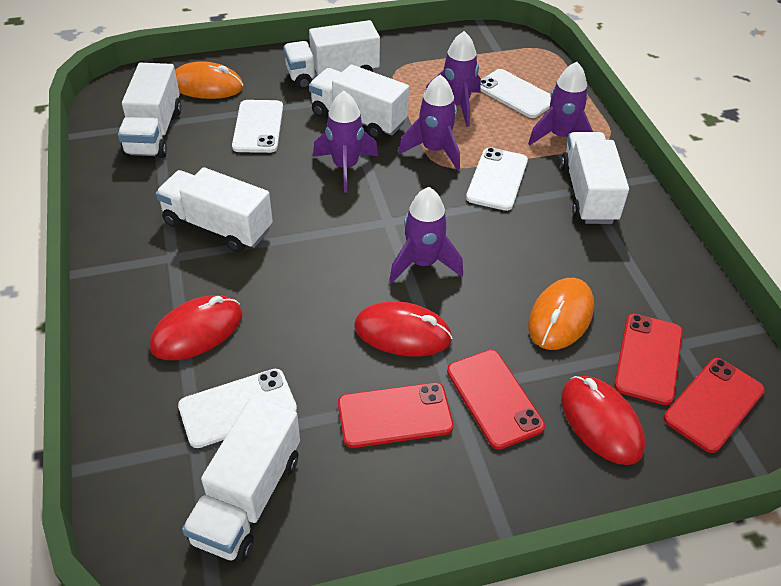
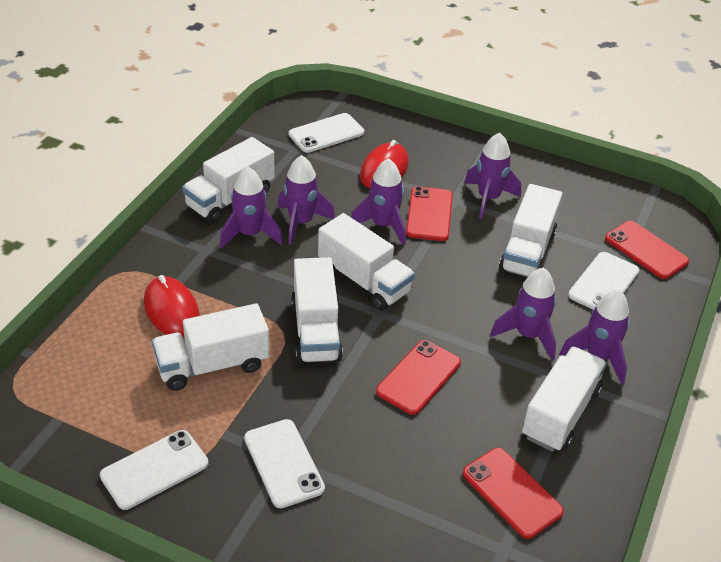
orange mouse: [175,61,244,99] [528,278,594,350] = 2 -> none = 0
purple rocket: [313,91,378,192] [389,187,463,283] [398,74,460,170] [425,31,481,127] [528,62,593,145] = 5 -> [220,166,283,249] [278,155,335,245] [351,158,406,246] [464,133,521,219] [490,267,556,360] [560,289,630,384] = 6
red mouse: [150,295,242,360] [354,301,453,356] [561,376,645,465] = 3 -> [144,275,200,337] [360,140,409,189] = 2

